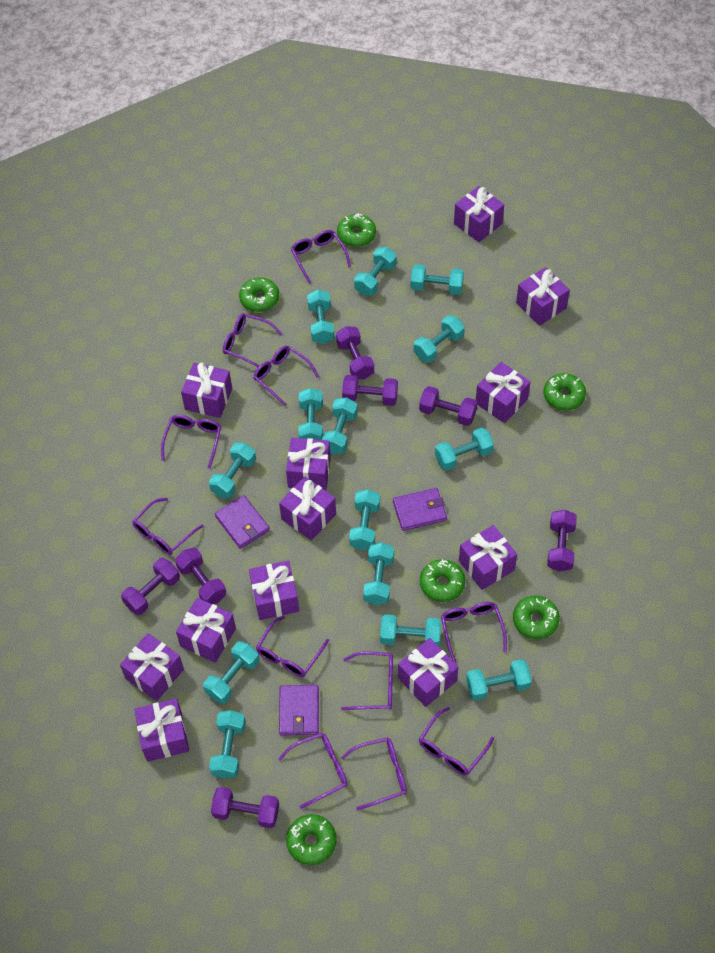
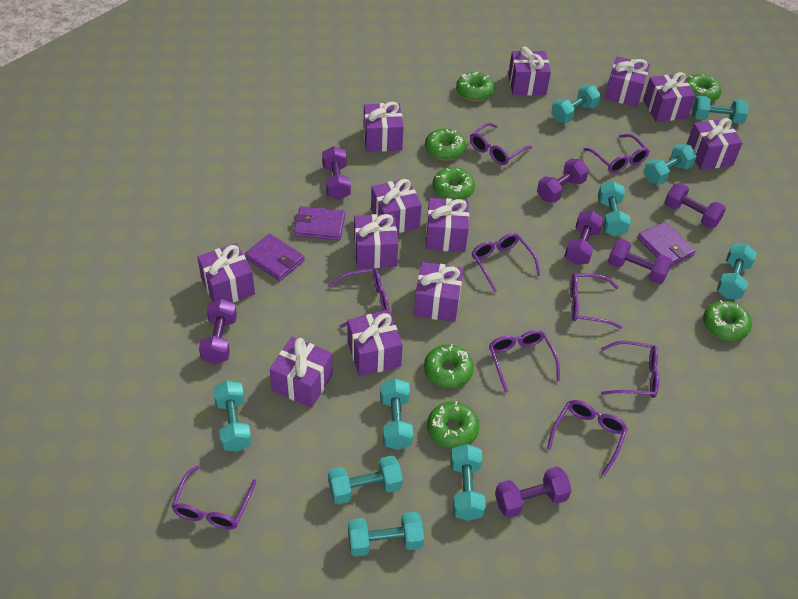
green donut: [239,278,279,312] [286,814,337,865] [337,213,376,247] [420,559,465,602] [513,595,560,639] [544,373,586,411] = 6 -> [424,344,474,388] [425,129,466,160] [427,401,479,449] [433,167,475,200] [456,72,495,101] [686,74,722,102] [703,300,752,341] = 7
purple glasses: [132,498,203,555] [161,415,221,469] [223,313,282,367] [253,345,319,406] [256,616,329,677] [278,733,348,809] [291,230,351,283] [341,651,393,710] [341,737,407,811] [419,707,494,775] [441,602,507,663] = 11 -> [171,465,256,530] [328,268,389,328] [470,123,532,165] [472,233,540,293] [489,330,560,393] [547,400,628,476] [570,273,622,329] [583,134,649,173] [601,341,659,398] = 9
turquoise dumbbell: [203,641,259,704] [209,442,256,499] [209,710,246,779] [298,388,323,440] [307,290,334,344] [322,397,358,454] [349,489,380,550] [354,247,397,296] [363,542,394,605] [380,614,441,646] [411,264,464,295] [414,315,465,363] [435,427,494,471] [466,659,532,701] = 14 -> [213,381,252,452] [328,456,403,504] [348,512,424,557] [380,378,413,450] [450,444,486,521] [551,85,601,123] [598,181,631,237] [644,144,697,185] [693,96,749,124] [717,244,757,299] = 10

